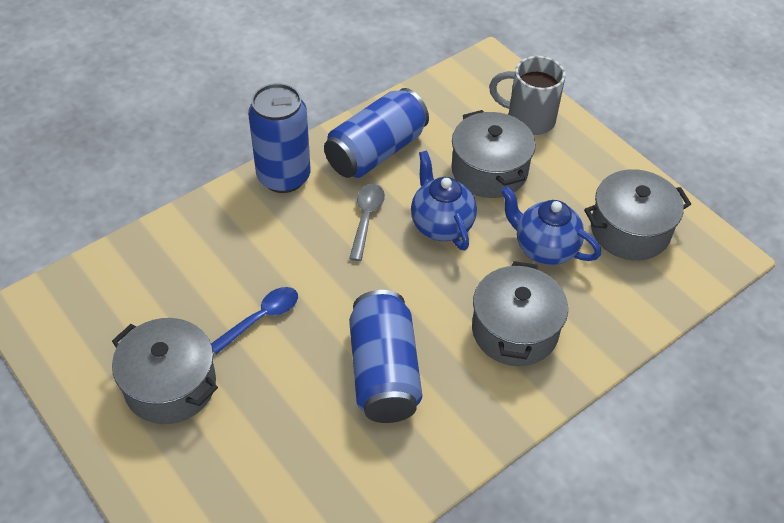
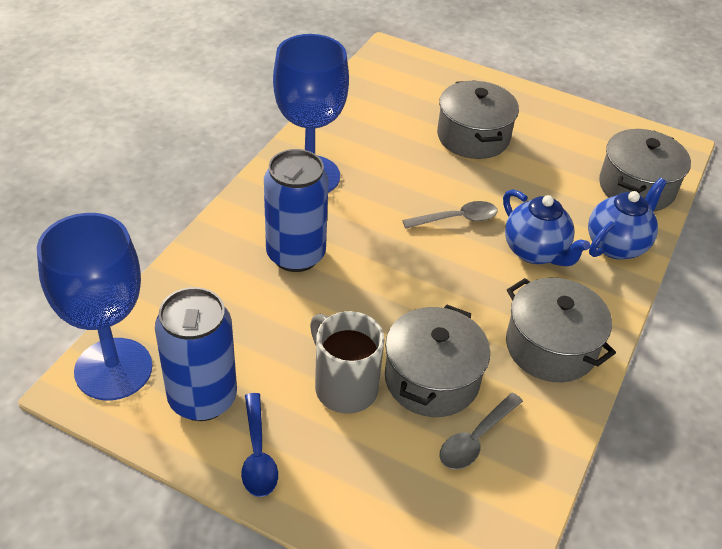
blue can: [248,83,311,193] [324,88,429,178] [349,290,422,423] = 3 -> [155,287,237,421] [264,149,328,272] = 2
blue goblet: none = 0 -> [37,213,152,400] [273,34,349,193] = 2
grey spoon: [349,184,385,261] = 1 -> [402,201,498,229] [439,393,523,470] = 2

